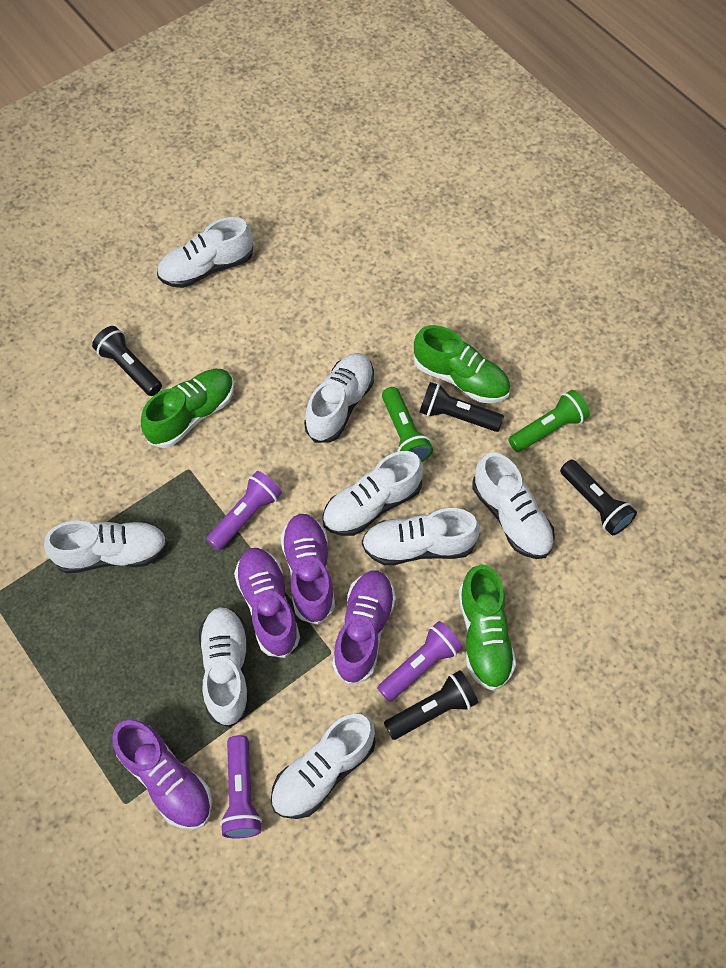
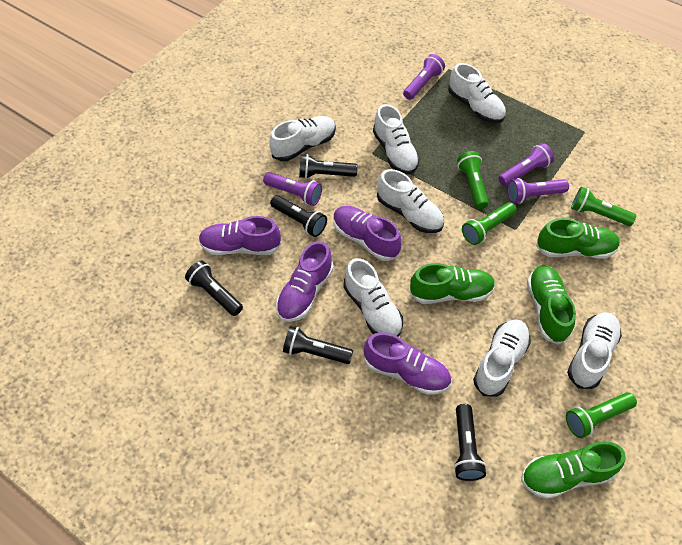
black flashlight: [92,326,162,396] [384,670,478,740] [420,382,504,432] [560,460,637,535] = 4 -> [185,260,243,316] [270,195,327,237] [283,326,353,364] [299,154,358,179] [454,404,486,481] = 5
green flashlight: [382,387,433,462] [508,390,590,452] = 2 -> [457,151,489,209] [462,202,517,245] [566,392,637,438] [571,187,636,226] = 4
green shoe: [141,369,234,448] [414,325,511,403] [459,564,516,691] = 3 -> [409,263,495,304] [521,441,626,499] [527,265,576,345] [536,218,620,259] = 4
purple flashlight: [206,471,282,550] [220,735,262,838] [377,621,463,702] = 3 -> [263,172,322,206] [403,54,445,100] [498,143,554,186] [507,178,569,204] = 4
white shoe: [44,521,168,574] [157,217,253,288] [199,607,250,728] [271,713,376,819] [304,353,374,443] [322,451,423,536] [362,508,480,565] [472,452,555,559] = 8 -> [269,116,336,161] [344,258,403,337] [373,104,420,175] [377,169,444,233] [448,63,506,123] [473,319,531,397] [567,312,622,389] = 7

